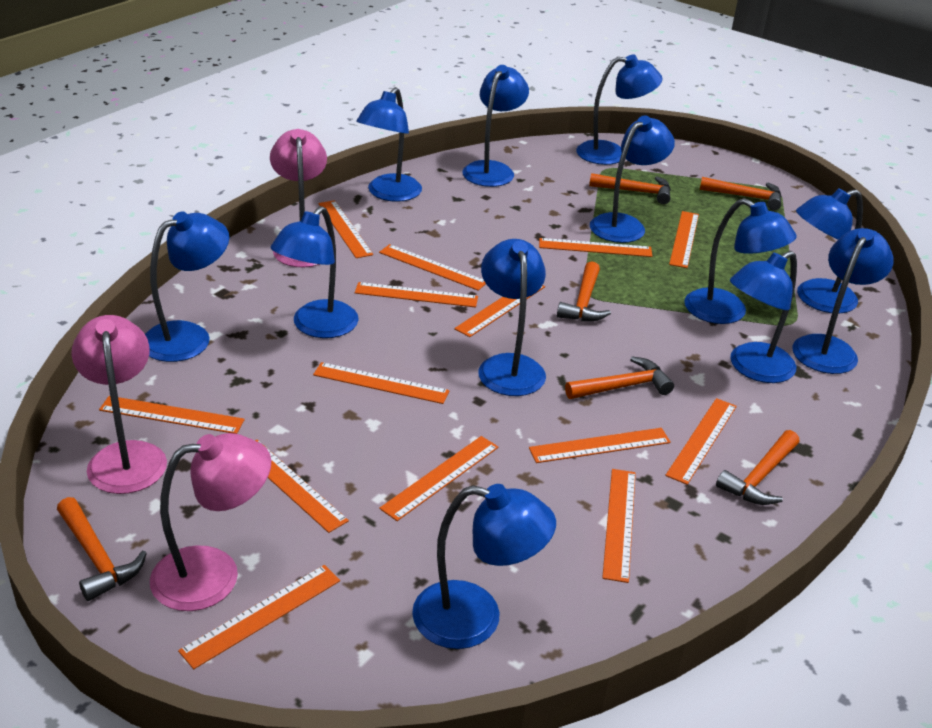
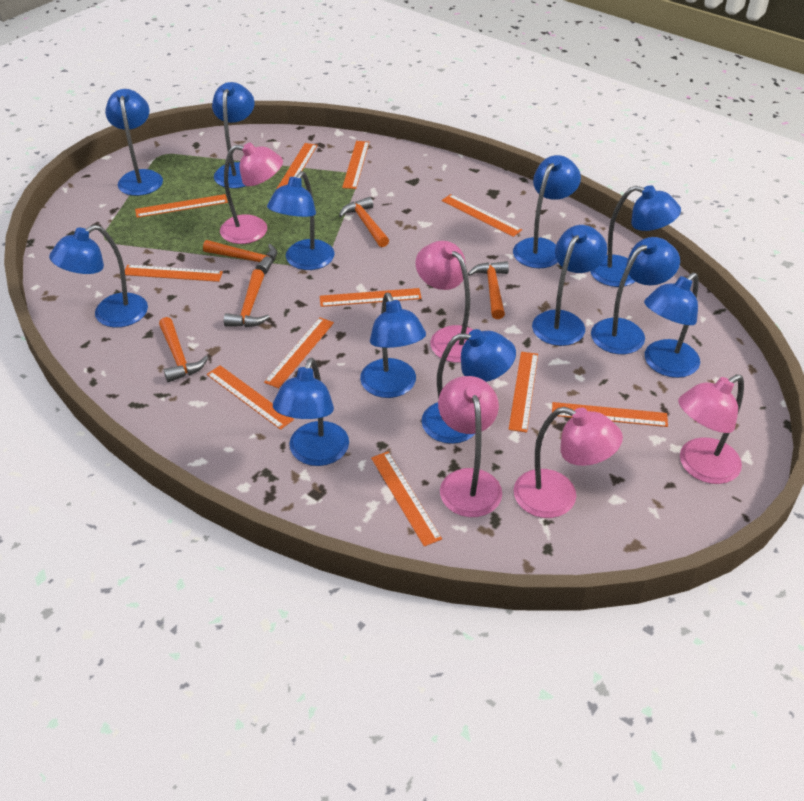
orange hammer: [57,497,147,601] [557,261,611,321] [565,357,674,399] [589,173,671,204] [700,177,782,210] [716,430,799,505] = 6 -> [159,317,208,382] [203,240,277,275] [224,269,270,327] [339,197,389,247] [468,261,509,319] = 5
orange ruler: [99,396,245,434] [178,565,340,669] [255,440,349,533] [313,362,449,404] [318,200,373,258] [355,282,478,308] [379,244,486,291] [379,436,499,521] [454,285,545,337] [529,428,671,463] [539,238,652,257] [602,469,636,583] [665,398,737,485] [669,211,699,268] = 14 -> [125,265,223,282] [135,194,228,218] [207,365,294,430] [264,317,334,388] [277,143,317,189] [320,288,422,307] [342,141,369,189] [371,452,442,546] [442,194,522,237] [508,352,538,433] [552,402,668,427] = 11
pink lamp: [71,315,167,494] [150,433,271,611] [270,129,327,267] = 3 -> [220,142,283,244] [415,241,473,363] [438,376,502,517] [514,407,623,518] [678,374,744,484] = 5

